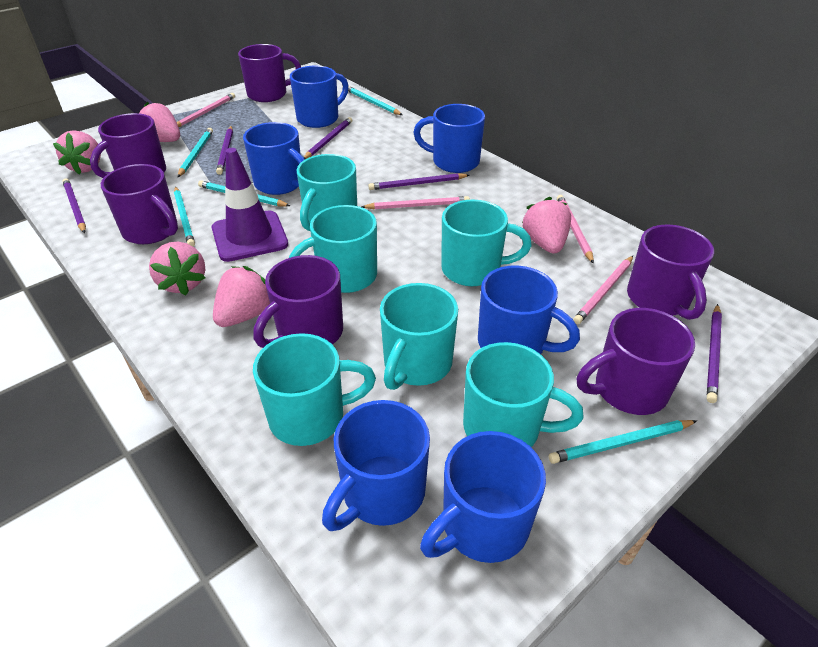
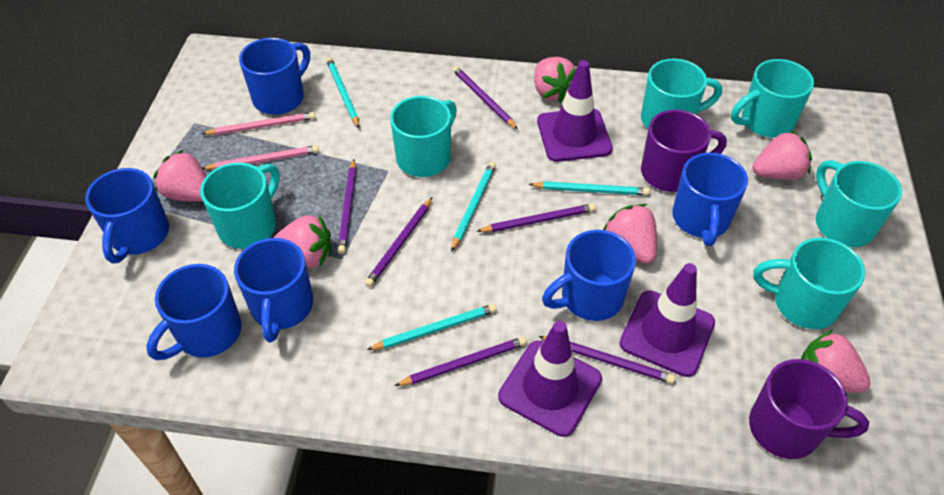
pink pencil: [177,93,235,127] [361,196,470,210] [557,195,594,264] [573,256,633,324] = 4 -> [202,112,315,135] [202,145,319,170] = 2
pink strawberry: [53,130,101,175] [139,102,180,142] [149,242,205,295] [213,266,270,327] [522,197,571,254] = 5 -> [154,150,206,202] [274,215,331,268] [534,57,577,103] [603,204,657,263] [752,130,812,180] [801,330,870,393] = 6
purple mug: [90,113,166,178] [101,164,178,244] [238,44,301,102] [253,255,343,348] [577,308,695,415] [627,224,714,320] = 6 -> [641,110,727,192] [749,359,869,459] = 2
purple pencil: [62,178,86,233] [216,126,233,175] [304,117,352,159] [368,173,470,190] [707,304,722,403] = 5 -> [338,159,356,254] [365,197,433,287] [394,337,527,386] [452,66,518,130] [476,204,595,232] [539,336,675,384] = 6
purple traffic cone: [212,148,288,262] = 1 -> [498,321,602,437] [537,60,613,162] [620,263,715,377] = 3
turquoise pencil: [174,187,195,247] [178,128,213,177] [198,180,290,206] [348,86,403,115] [549,420,697,464] = 5 -> [326,57,360,128] [367,304,497,350] [451,162,496,252] [528,181,649,195] = 4

